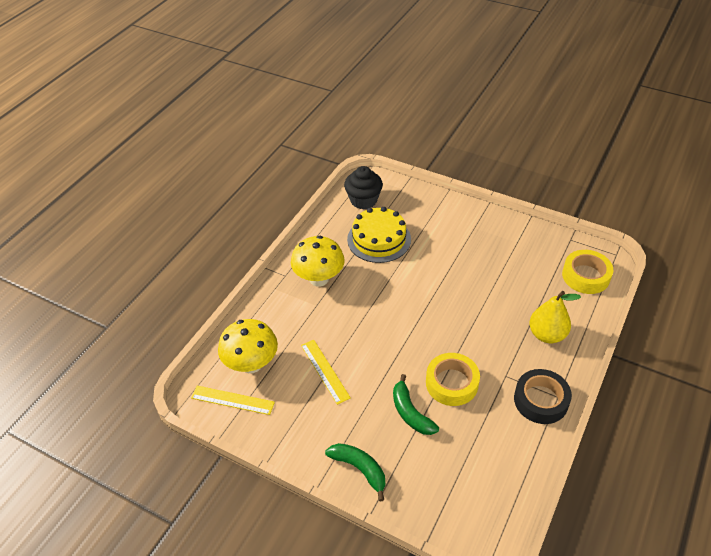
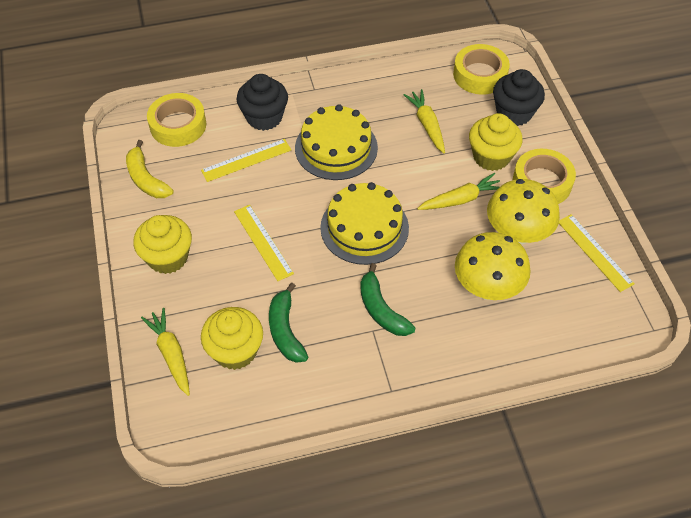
black cupcake: [344,166,383,209] = 1 -> [237,74,288,131] [493,69,545,126] = 2
black tape: [514,369,572,424] = 1 -> none = 0
yellow banana: none = 0 -> [126,140,174,198] = 1
yellow cake: [347,207,411,263] = 1 -> [295,104,378,180] [320,182,409,265] = 2
yellow carrot: none = 0 -> [141,308,190,396] [403,89,445,153] [417,173,500,210] = 3
yellow cupcake: none = 0 -> [133,215,192,274] [201,307,263,370] [469,113,523,171] = 3
yellow pear: [529,291,581,343] = 1 -> none = 0
yellow ruler: [191,386,275,415] [301,340,351,405] = 2 -> [201,139,291,182] [234,205,294,281] [559,214,635,292] = 3
yellow tape: [426,353,480,406] [562,250,613,294] = 2 -> [147,93,206,147] [453,44,510,94] [513,149,576,204] = 3

